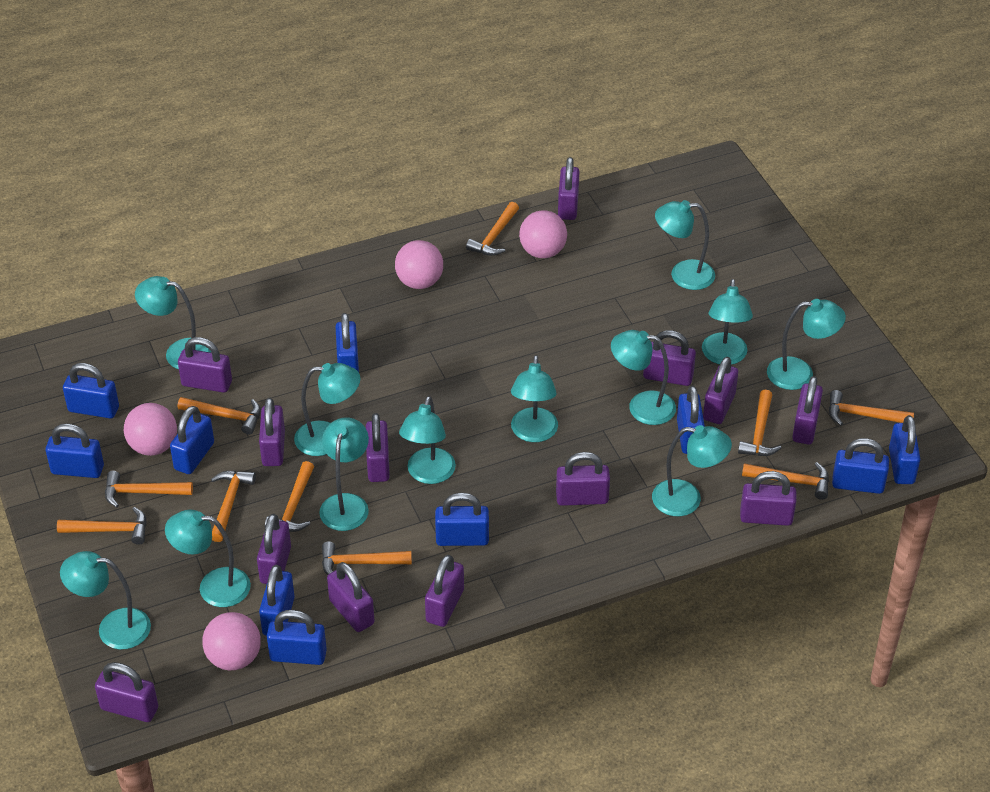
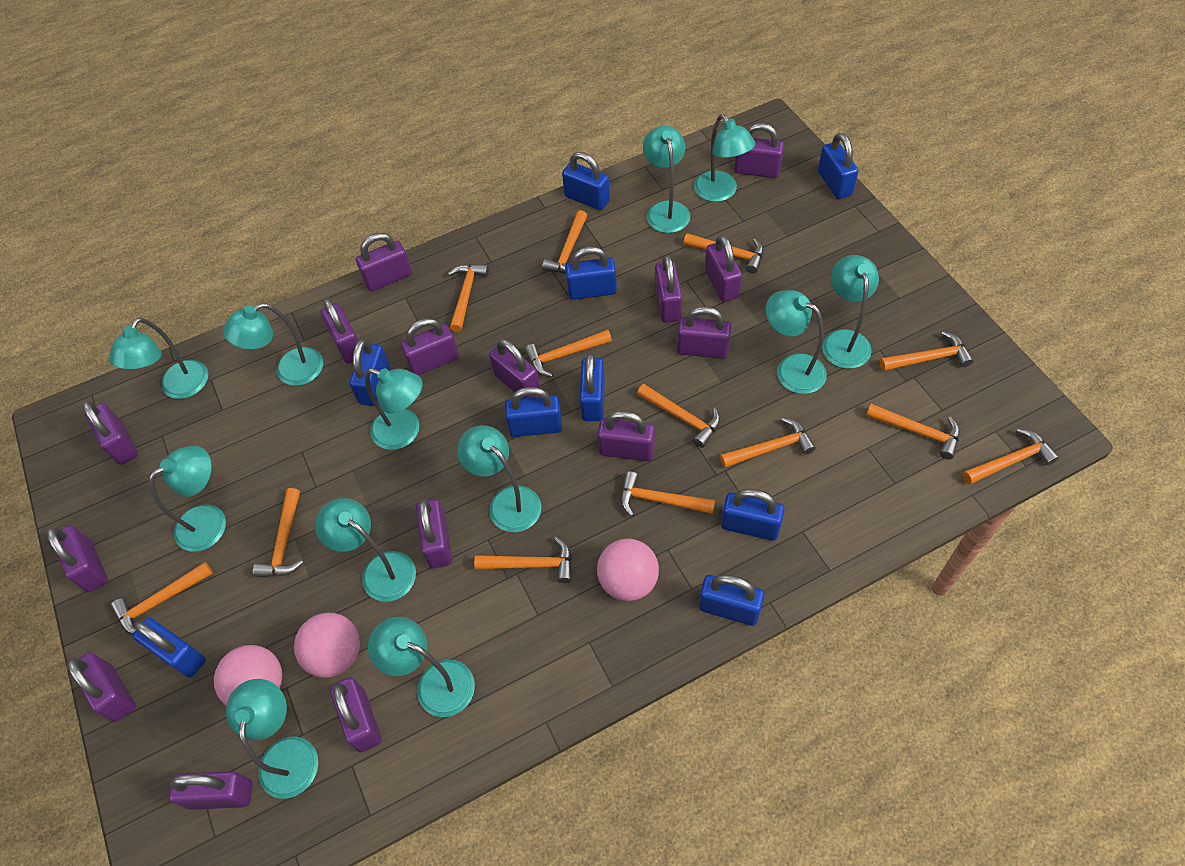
blue padlock: [46,423,104,478] [63,363,119,418] [170,406,214,474] [259,565,295,636] [267,610,327,665] [335,313,359,372] [435,493,489,546] [677,386,705,454] [832,438,889,494] [889,415,920,484] = 10 -> [132,618,206,678] [349,339,390,406] [505,387,562,437] [562,152,610,210] [565,246,617,300] [579,353,605,421] [699,575,765,626] [721,489,785,541] [818,133,859,199] = 9
orange hammer: [57,507,147,545] [105,471,193,507] [178,397,261,435] [211,470,256,542] [265,461,314,532] [322,542,412,575] [466,202,519,256] [738,390,781,456] [742,462,829,500] [829,390,914,425] = 10 -> [111,562,213,635] [253,488,303,577] [448,264,489,332] [474,537,572,583] [524,330,612,377] [542,210,588,274] [621,471,715,517] [637,384,720,448] [683,233,764,274] [720,417,816,468] [866,404,960,460] [880,331,974,371] [962,428,1059,485] = 13
pink ball: [124,403,177,456] [202,612,261,670] [395,240,443,289] [519,210,567,258] = 4 -> [214,645,282,706] [294,613,360,678] [597,538,659,601] = 3
purple padlock: [95,662,158,722] [178,337,232,393] [257,514,291,584] [259,398,285,466] [327,562,375,632] [366,413,390,482] [425,555,464,627] [556,452,610,506] [558,157,580,220] [643,330,696,386] [703,357,738,424] [740,471,797,526] [792,376,823,445] = 13 -> [47,525,108,592] [67,652,136,722] [83,401,138,465] [169,771,253,810] [320,298,358,364] [330,677,382,753] [356,233,412,291] [400,318,459,376] [416,499,452,569] [489,339,540,398] [597,411,655,461] [655,255,682,323] [677,306,731,359] [705,235,742,302] [734,123,784,178] = 15

